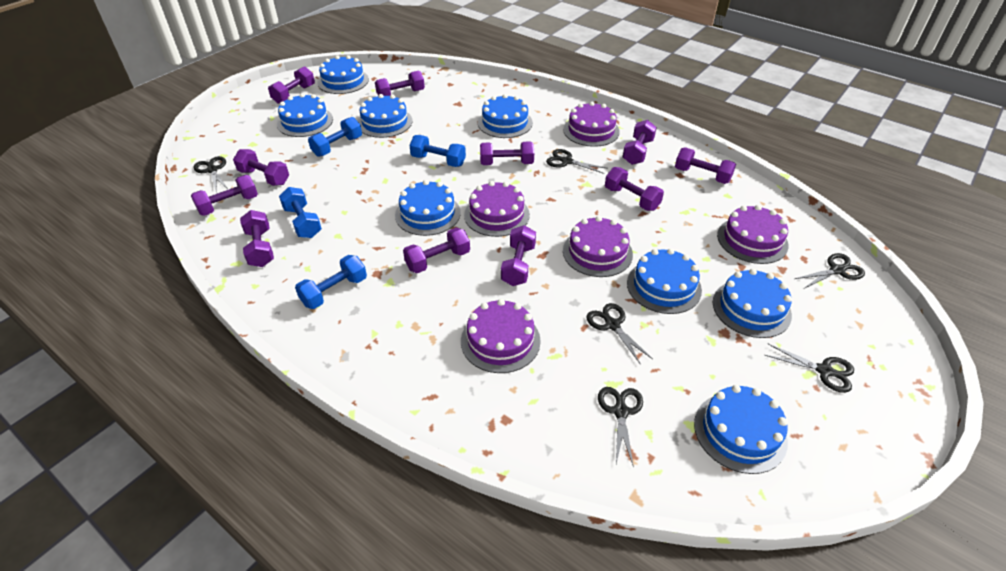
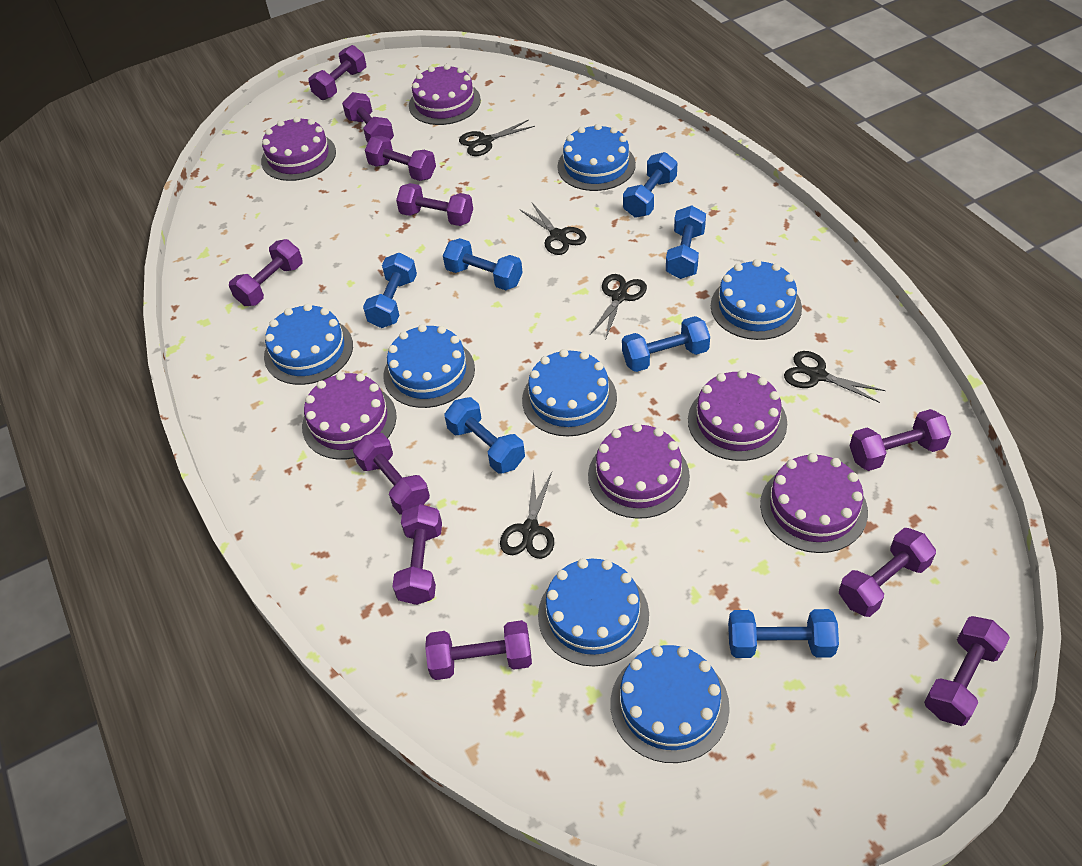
black scissors: [193,156,228,190] [546,149,606,174] [586,303,653,365] [598,387,643,467] [765,344,854,393] [795,253,865,288] = 6 -> [459,120,535,156] [500,471,554,559] [519,203,586,255] [590,274,647,338] [784,351,886,403] = 5
blue cake: [277,93,333,137] [318,55,369,94] [358,94,413,138] [395,180,461,236] [478,94,533,138] [627,248,702,314] [694,385,788,474] [713,269,792,338] = 8 -> [264,304,353,385] [383,324,475,408] [522,349,617,436] [538,558,649,667] [557,124,636,191] [611,645,730,763] [711,259,802,340] = 7
blue dumbbell: [279,187,322,238] [295,255,367,309] [308,117,362,157] [410,135,466,167] = 4 -> [363,253,417,328] [443,238,523,290] [444,397,525,474] [622,316,710,372] [623,152,678,218] [666,205,706,279] [728,609,839,658] = 7
purple cake: [461,299,541,373] [464,181,530,237] [563,102,620,147] [563,216,633,277] [717,205,788,264] = 5 -> [261,116,336,181] [302,372,397,460] [409,64,481,125] [588,423,690,519] [688,370,787,461] [760,453,868,553] = 6

